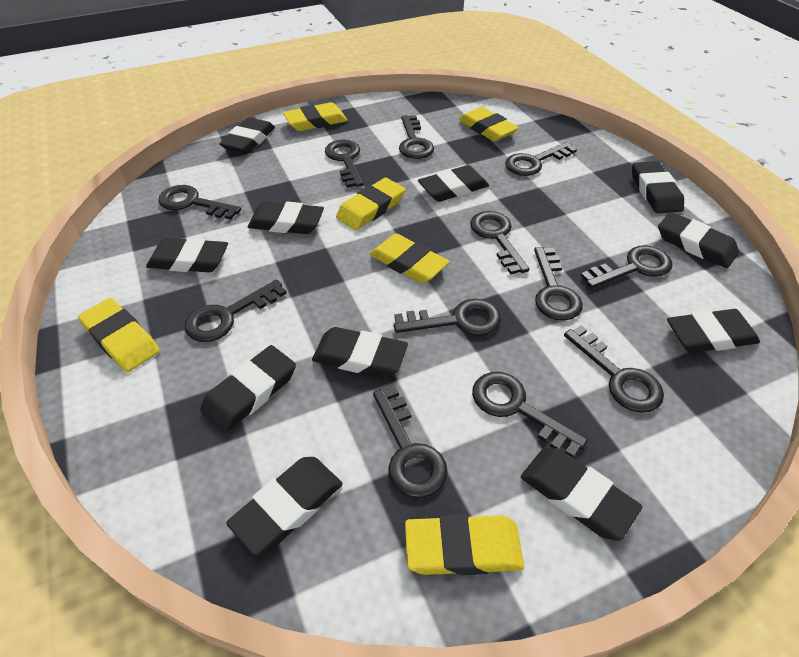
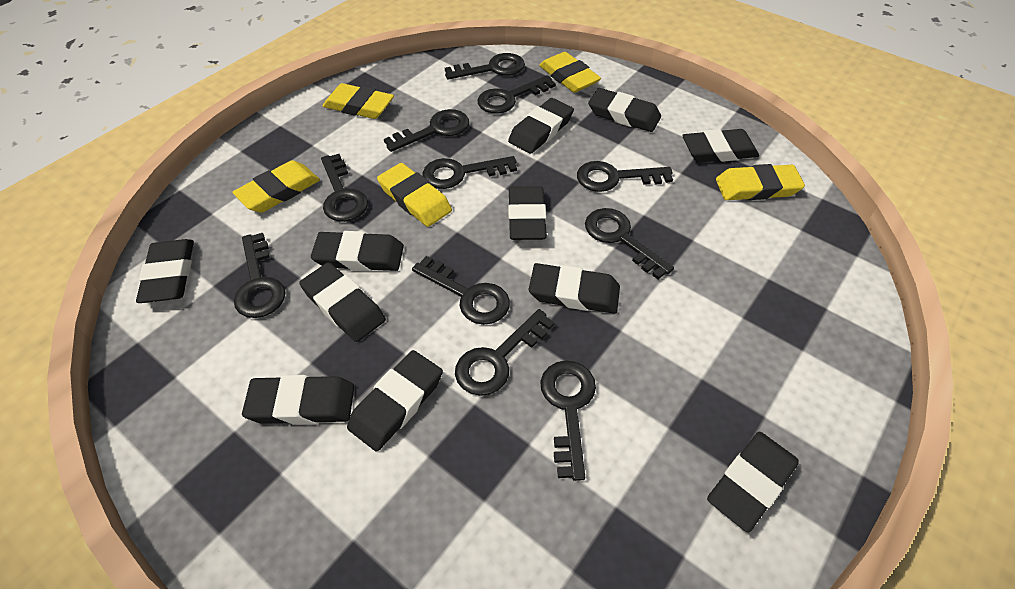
black key: [158,185,241,220] [185,279,287,342] [325,140,363,188] [373,386,448,498] [394,299,501,336] [399,115,434,159] [470,211,529,274] [472,372,588,457] [505,142,577,176] [534,247,583,321] [564,325,664,413] [581,245,673,289] = 12 -> [234,233,286,318] [321,154,368,222] [384,109,469,152] [412,256,510,325] [423,156,517,189] [445,53,525,80] [455,309,555,396] [477,75,556,114] [540,360,596,481] [577,161,673,192] [585,208,674,279] = 11
yellow eraser: [78,298,160,372] [283,102,348,131] [336,178,405,230] [370,234,450,284] [405,514,524,575] [459,107,519,142] = 6 -> [232,160,320,213] [323,83,394,119] [377,163,452,227] [539,52,601,93] [716,164,805,200] = 5

